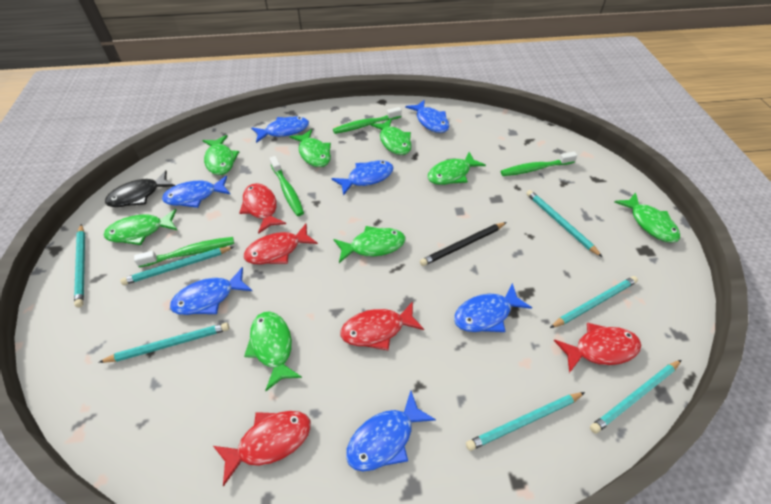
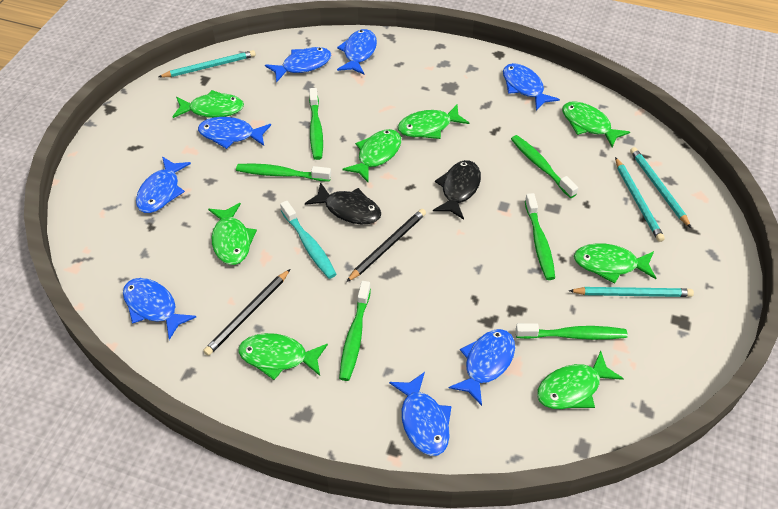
black fish: [105,170,175,207] = 1 -> [305,182,381,224] [433,160,481,220] = 2
black pencil: [420,222,507,266] = 1 -> [203,269,290,356] [346,209,426,282] = 2
blue fish: [162,176,230,208] [170,267,252,315] [251,117,309,143] [331,160,394,196] [346,390,436,471] [405,100,449,133] [454,283,532,332] = 7 -> [123,278,196,340] [136,156,191,213] [198,117,271,149] [265,47,331,83] [337,29,377,74] [389,372,452,456] [448,329,515,406] [503,63,560,111] = 8
green toothbrush: [134,237,234,267] [269,156,304,216] [333,107,402,134] [501,152,577,176] = 4 -> [236,163,331,182] [309,88,323,160] [339,281,371,381] [511,135,578,198] [515,323,628,340] [525,193,555,280] = 6
red fish: [213,411,311,486] [239,183,286,234] [244,224,318,265] [341,301,424,351] [554,323,641,373] = 5 -> none = 0
turquoise pencil: [74,224,85,307] [98,323,229,363] [120,247,234,285] [466,392,585,451] [526,190,602,257] [550,276,638,328] [590,360,681,434] = 7 -> [158,50,256,77] [569,287,694,297] [615,157,665,242] [630,147,691,228] = 4
turquoise toothbrush: none = 0 -> [280,201,337,279] = 1

